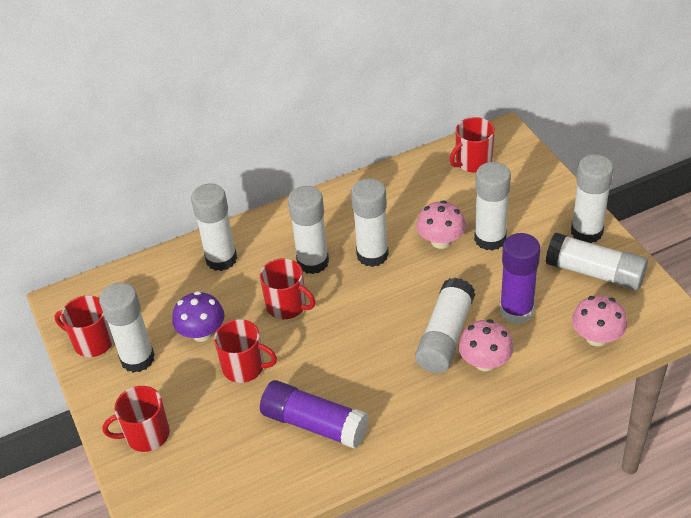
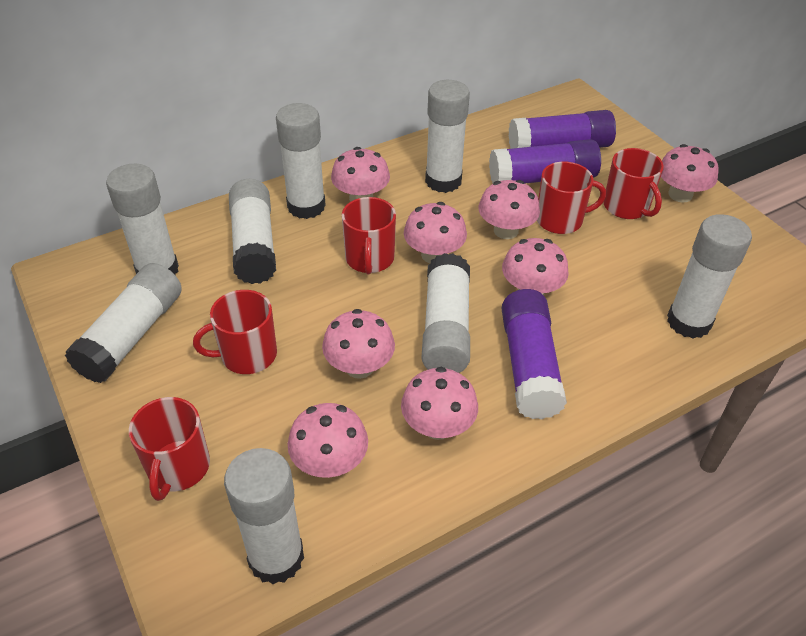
pink mushroom: [416,200,466,249] [458,319,514,371] [572,295,627,346] = 3 -> [288,403,368,478] [322,309,395,379] [331,147,390,202] [401,367,478,440] [404,202,467,263] [478,180,540,239] [502,238,569,295] [661,144,719,202] = 8
purple glue stick: [260,380,369,449] [500,233,541,324] = 2 -> [489,139,601,183] [501,289,567,419] [509,110,616,149] = 3
purple mushroom: [172,291,225,342] = 1 -> none = 0

